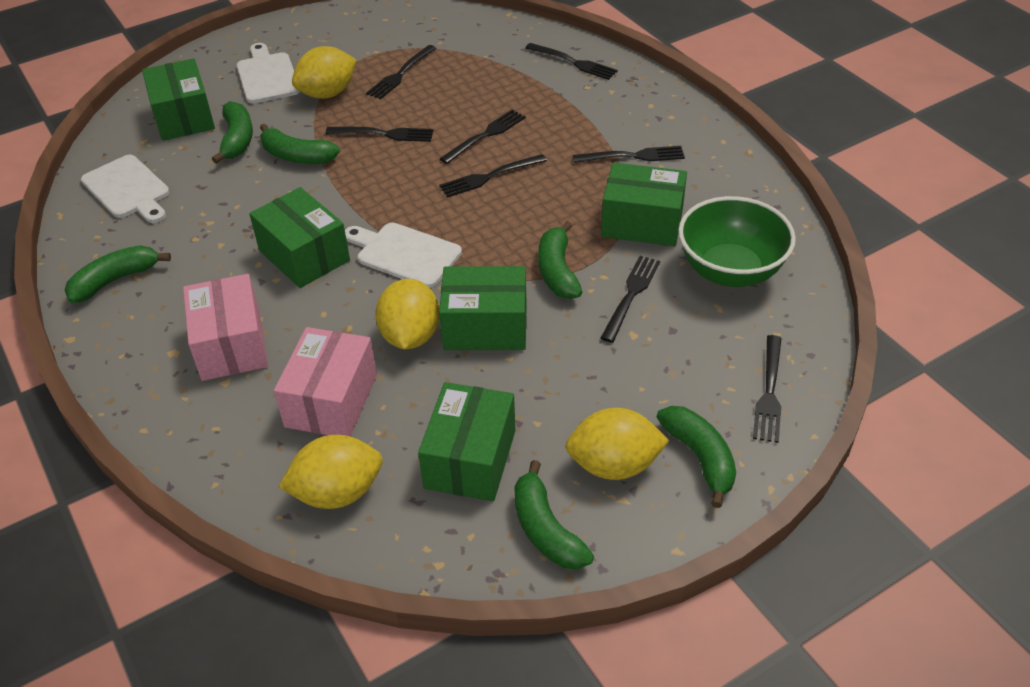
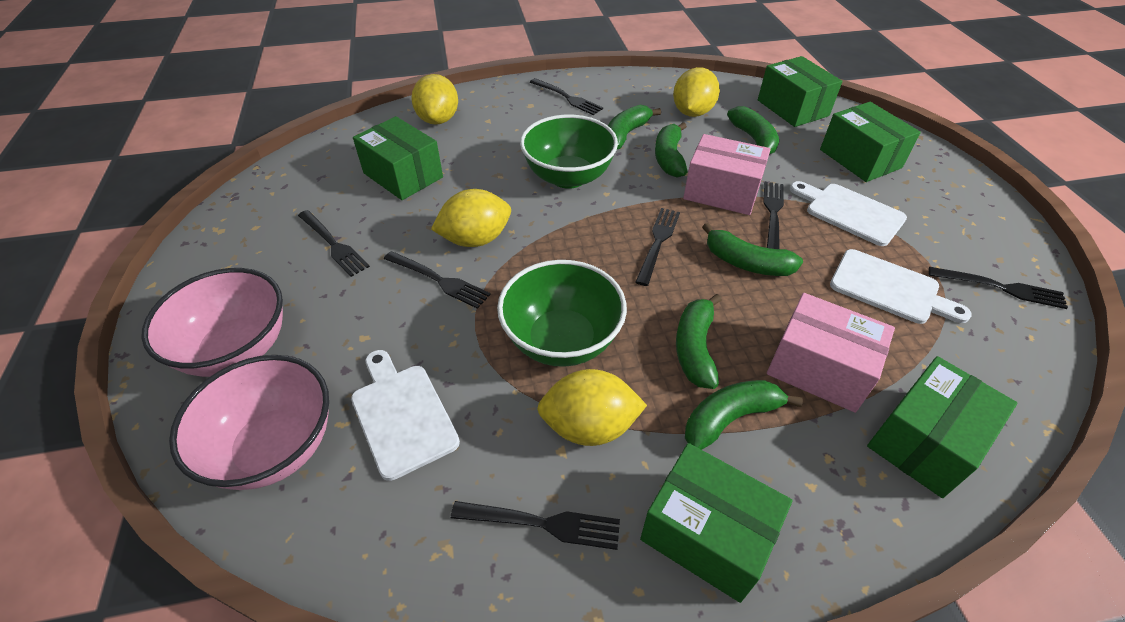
black fork: [326,127,434,142] [366,45,437,99] [439,154,547,198] [440,109,526,164] [525,43,617,80] [573,146,685,163] [601,256,660,343] [753,335,782,443] = 8 -> [298,210,370,277] [384,251,491,309] [451,501,620,550] [530,78,603,115] [636,208,680,286] [763,182,784,249] [929,267,1068,309] = 7
green bowl: [678,196,796,287] = 1 -> [497,260,627,367] [520,115,618,189] = 2
pink bowl: none = 0 -> [141,268,283,377] [169,355,329,490] = 2

